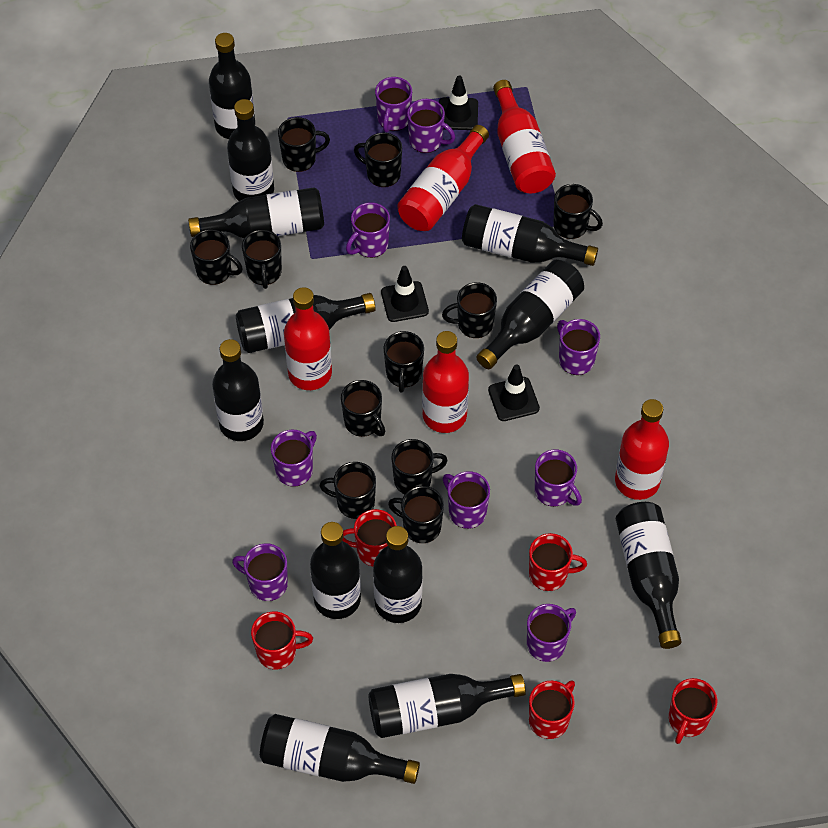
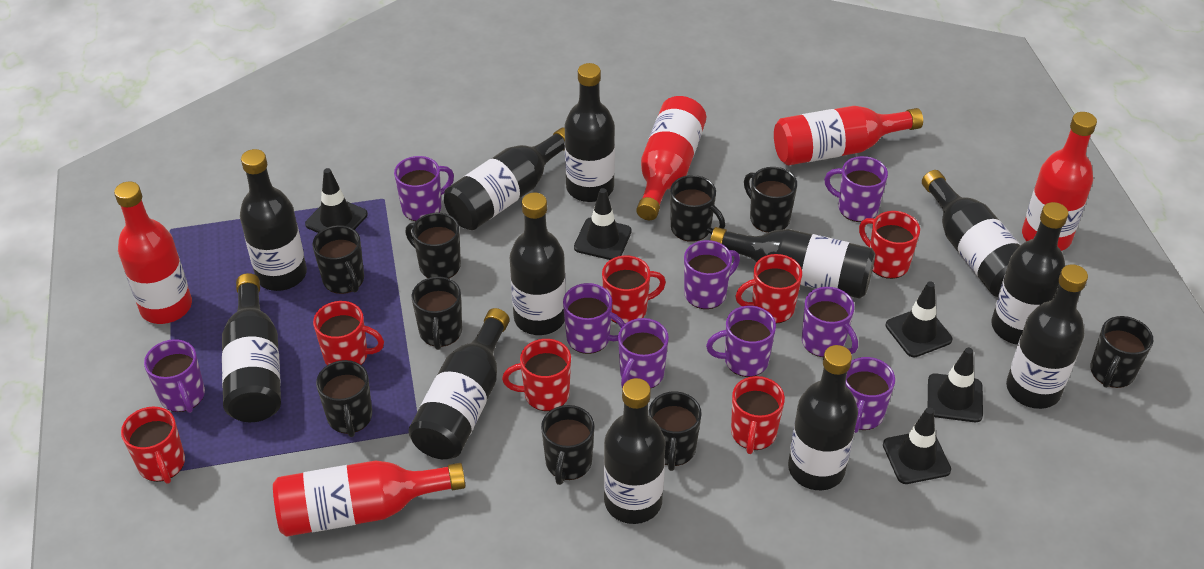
black mug: [190,229,243,285] [242,230,282,289] [278,117,330,172] [320,462,376,519] [341,380,385,437] [354,133,402,187] [384,331,424,393] [388,486,444,543] [391,439,448,495] [442,282,497,338] [554,184,603,239] = 11 -> [312,225,364,294] [316,360,372,437] [405,213,461,278] [411,276,462,350] [541,405,595,485] [649,392,702,471] [670,175,725,242] [744,167,797,233] [1090,316,1153,388] = 9
black traffic cone: [381,266,429,322] [439,76,478,130] [488,364,540,421] = 3 -> [305,168,368,233] [574,188,632,260] [883,407,951,484] [886,281,952,358] [928,348,983,422] = 5
red mug: [251,611,313,670] [342,509,397,566] [529,533,587,591] [529,681,575,739] [669,678,717,744] = 5 -> [121,406,185,484] [313,301,384,365] [502,339,571,411] [602,255,666,324] [731,376,785,454] [735,254,802,323] [859,211,920,279] = 7

